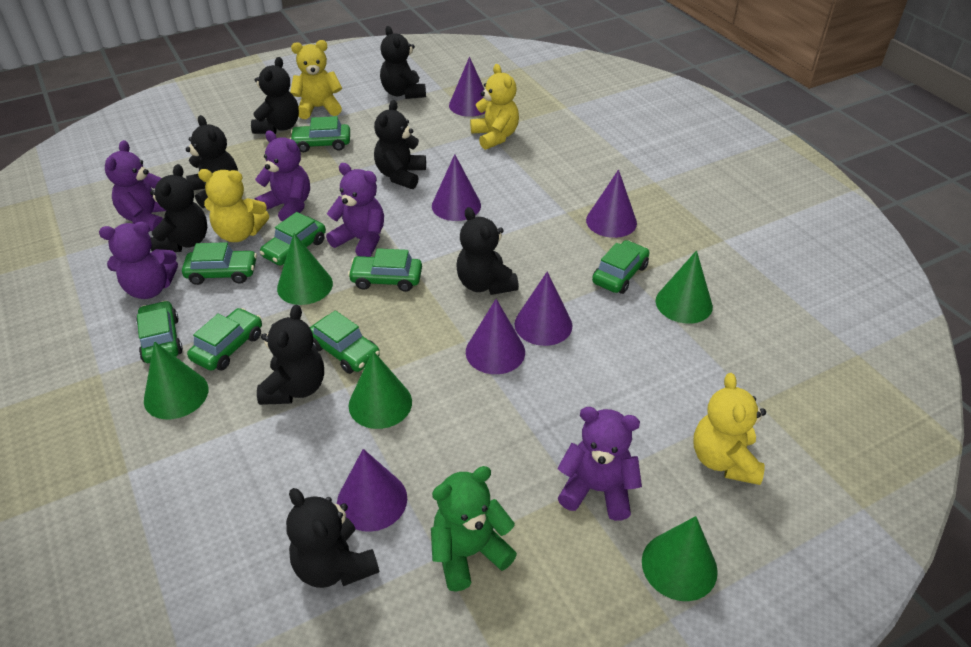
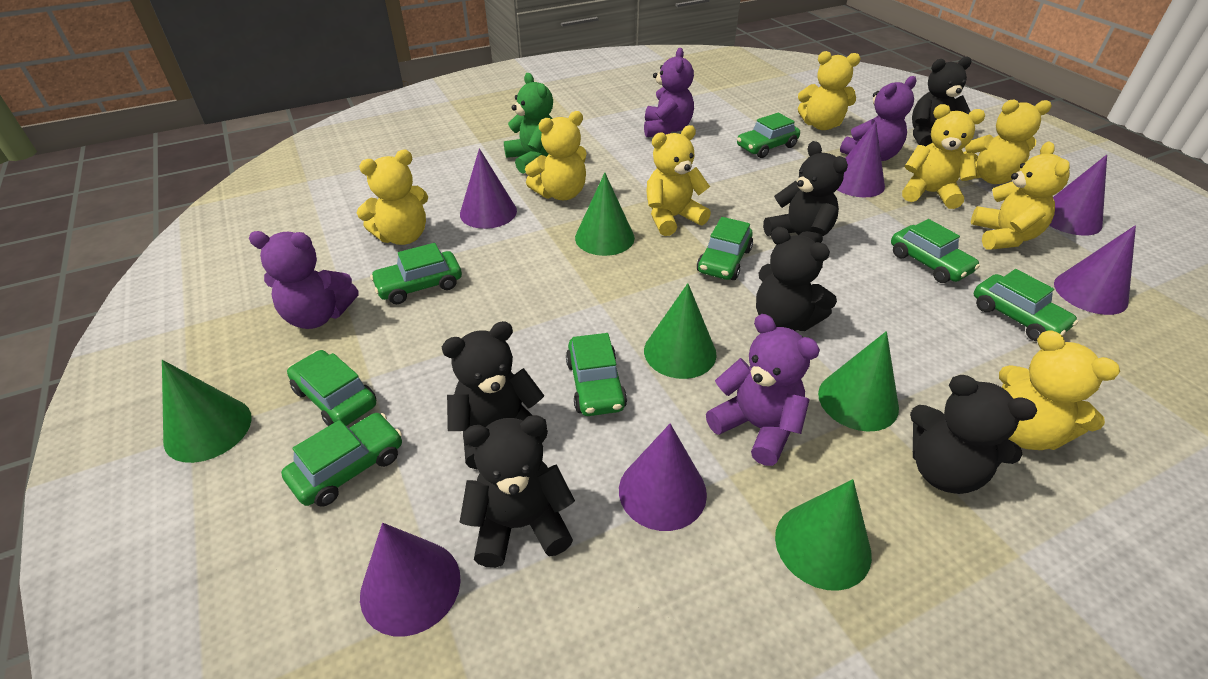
black teddy bear: [150,164,207,252] [186,115,238,208] [251,57,299,134] [257,305,324,405] [286,488,379,588] [374,100,426,189] [380,26,426,99] [457,207,519,295] = 8 -> [442,321,548,469] [459,415,575,568] [756,227,837,331] [763,141,848,243] [910,375,1037,494] [912,57,972,146] = 6
purple teddy bear: [99,222,178,299] [105,140,166,231] [255,130,310,222] [326,163,384,257] [557,407,642,521] = 5 -> [249,231,358,329] [644,48,694,137] [706,314,820,466] [840,76,916,161] = 4
yellow teddy bear: [198,169,269,242] [290,40,342,119] [470,64,519,150] [693,373,766,485] = 4 -> [357,150,428,245] [525,111,587,200] [647,125,711,236] [798,51,861,130] [902,104,985,209] [963,99,1052,184] [971,141,1070,250] [999,330,1120,450] = 8

